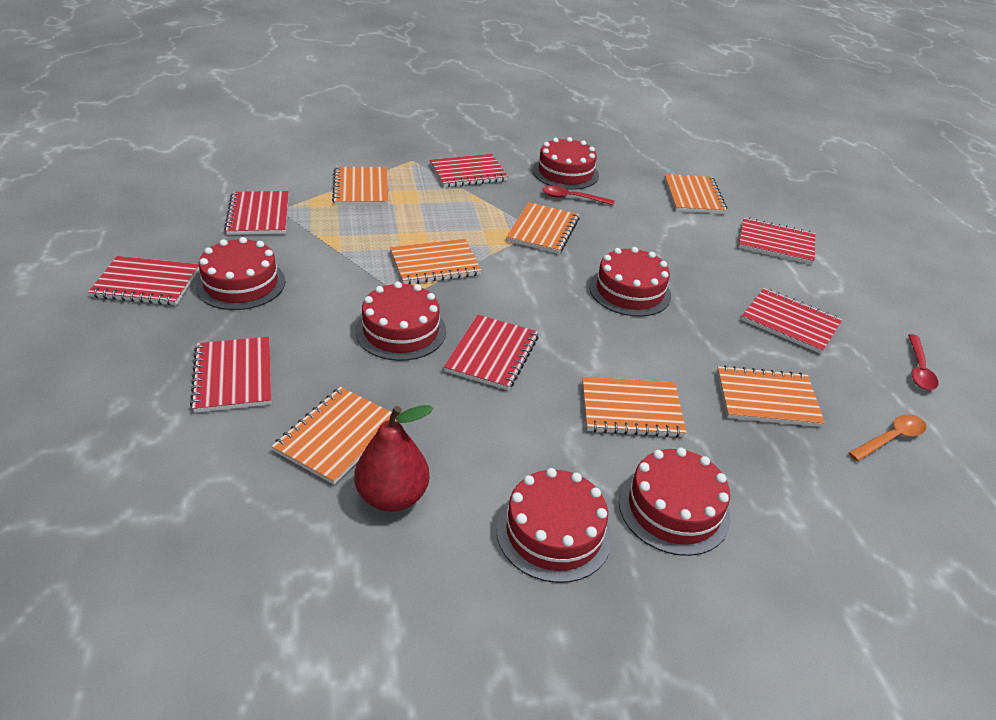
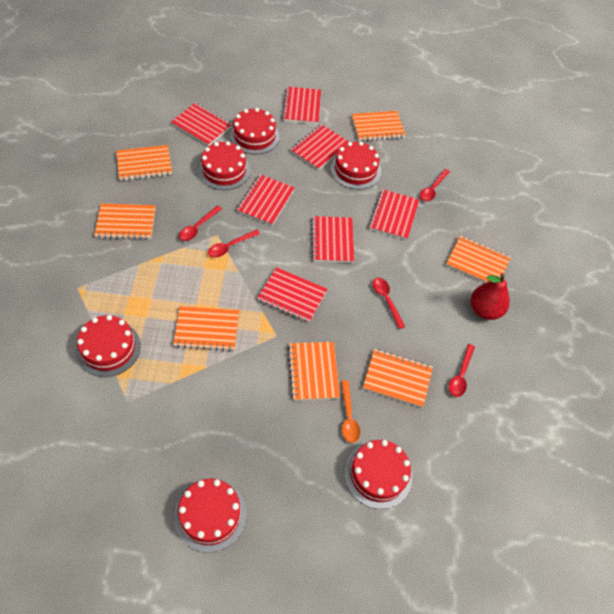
red spoon: [542,186,614,205] [908,334,938,390] = 2 -> [179,205,222,241] [208,229,260,257] [372,278,405,329] [420,169,450,201] [449,344,475,397] = 5

